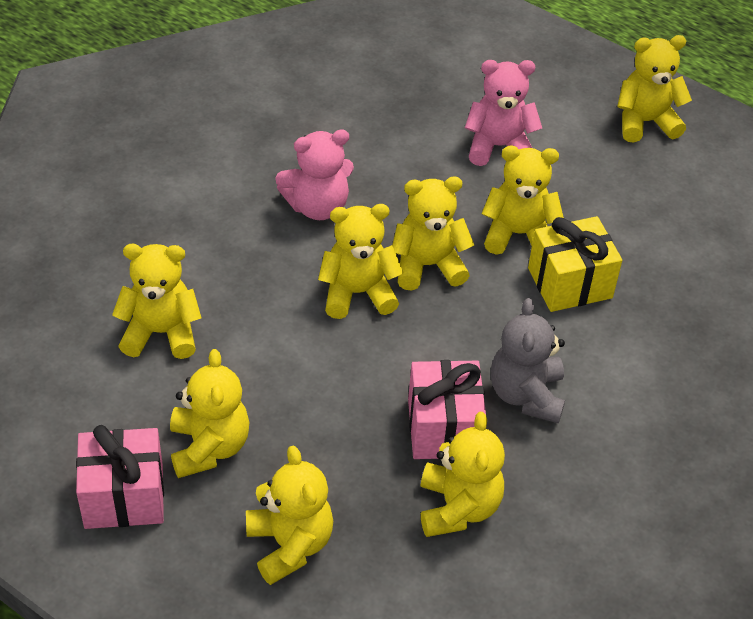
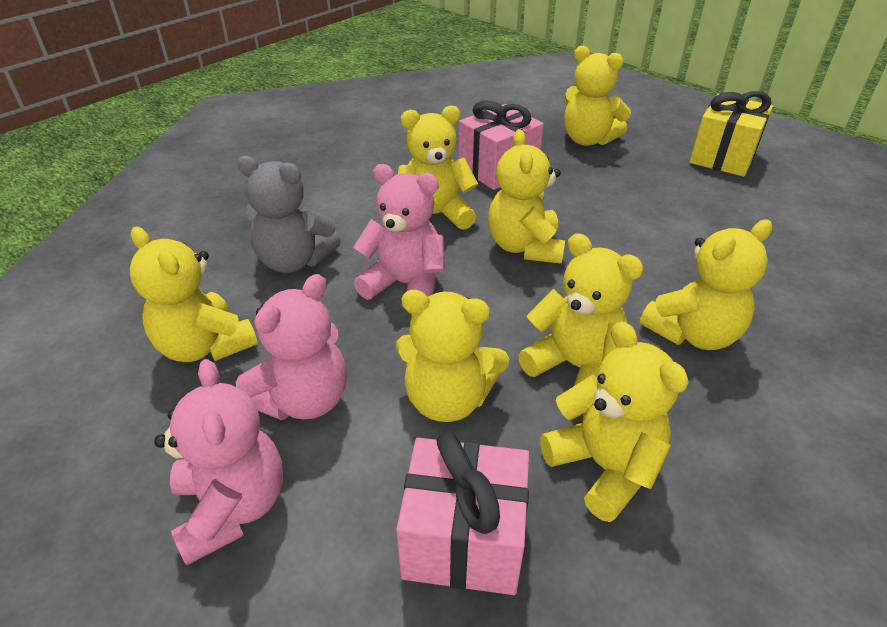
pink teddy bear: [275,129,354,220] [465,60,542,166] = 2 -> [154,359,283,565] [236,274,347,420] [353,164,445,300] = 3

